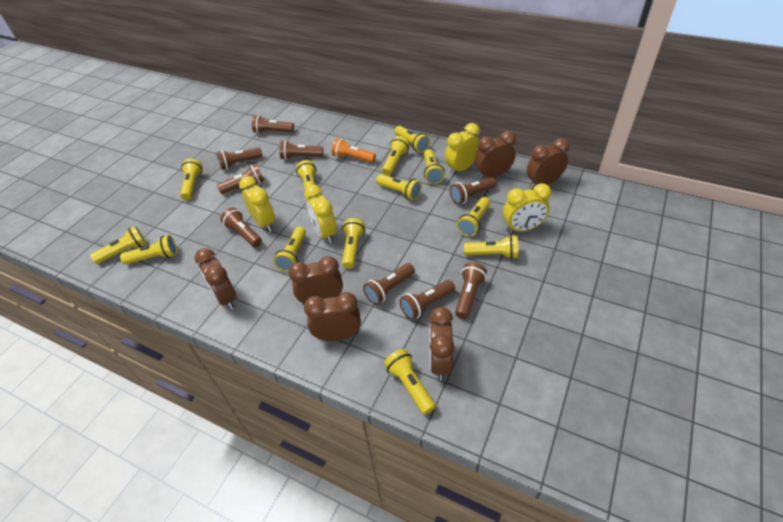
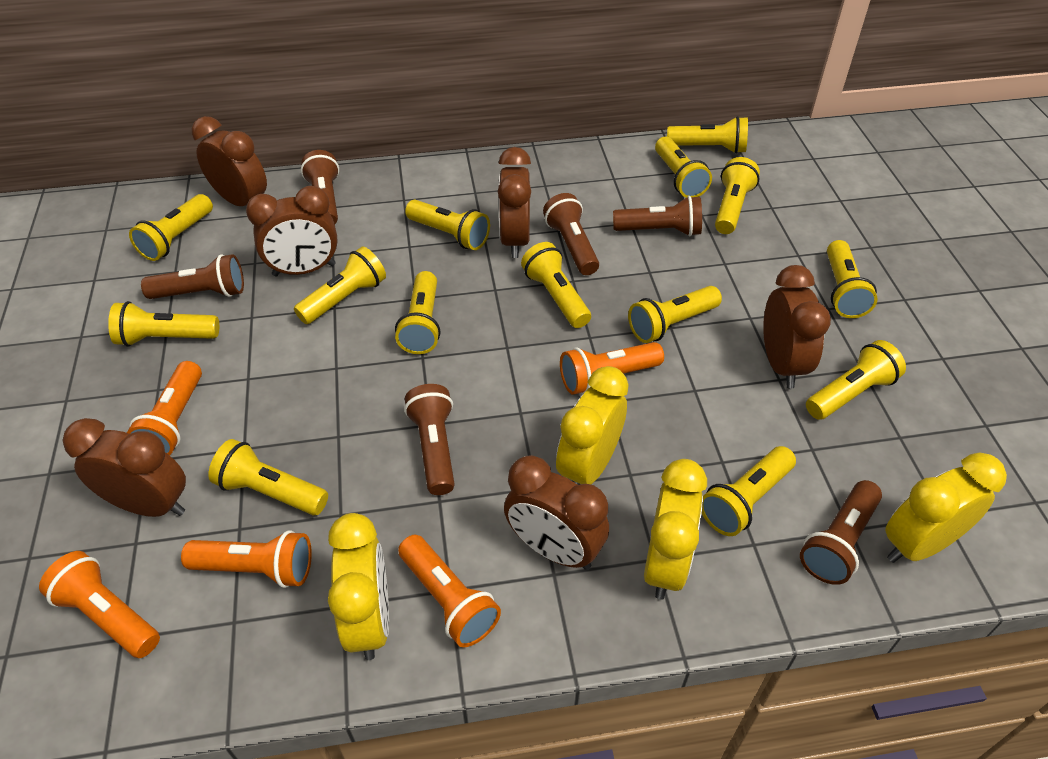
brown flashlight: [216,147,262,170] [217,163,265,194] [220,207,262,247] [252,115,294,134] [279,140,323,160] [363,263,415,305] [400,280,455,320] [450,177,496,204] [455,262,487,319] = 9 -> [141,254,244,299] [301,150,339,224] [404,384,455,495] [543,193,599,275] [613,196,702,236] [800,480,882,585] = 6
orange flashlight: [332,138,376,163] = 1 -> [39,551,160,658] [127,361,202,455] [181,530,312,588] [398,535,501,647] [560,342,664,395] = 5
yellow flashlight: [90,226,147,264] [120,235,177,265] [180,159,203,200] [274,227,306,272] [296,160,317,198] [342,218,365,269] [376,174,422,201] [382,136,410,176] [384,349,436,415] [395,126,430,153] [424,149,445,184] [457,197,490,237] [464,235,518,259] = 13 -> [108,301,219,347] [129,194,213,261] [208,439,328,515] [294,246,386,324] [395,271,441,354] [405,200,490,250] [521,242,591,328] [628,286,722,343] [655,137,712,198] [667,116,748,154] [702,446,796,536] [715,157,760,234] [806,340,906,420] [827,240,878,318] = 14

